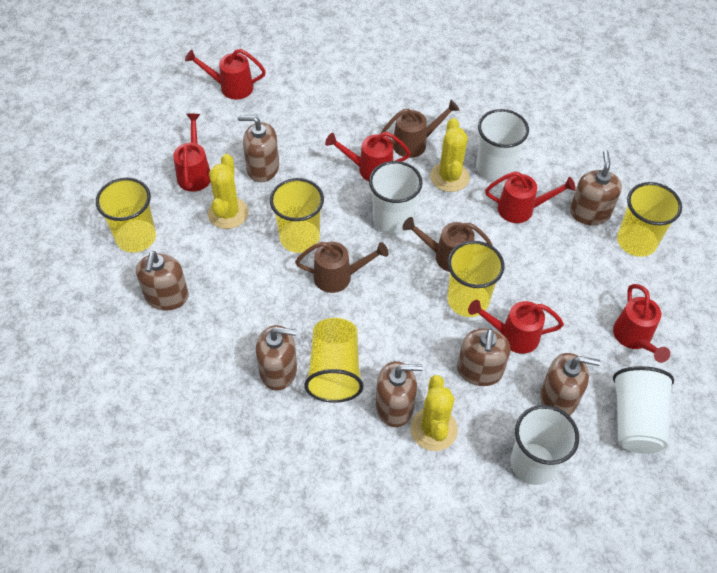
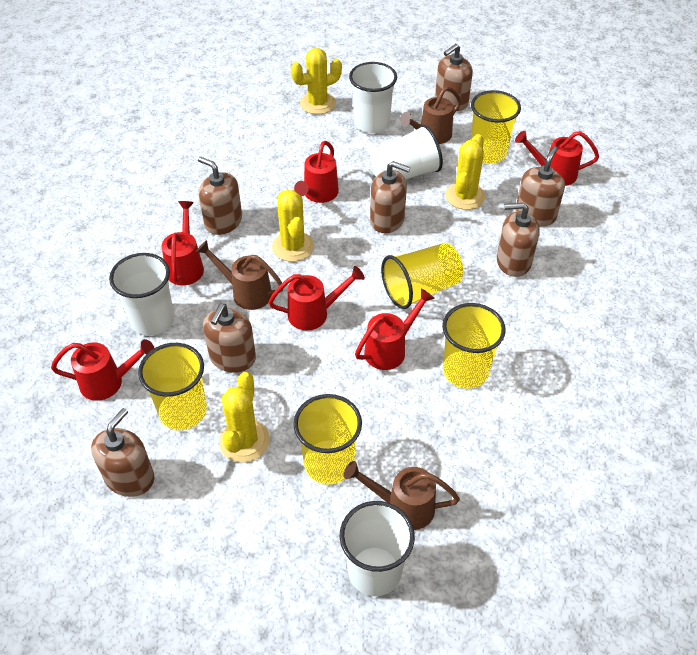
yellow cactus: [208,154,248,229] [410,375,458,451] [430,118,470,192] = 3 -> [219,372,270,462] [272,190,314,262] [291,48,342,114] [445,134,486,210] = 4

